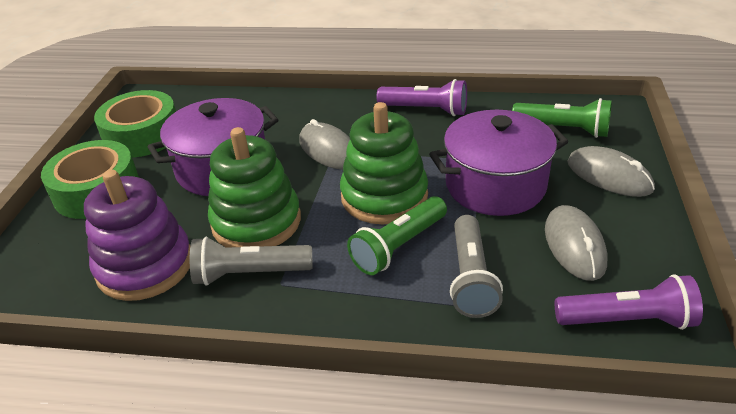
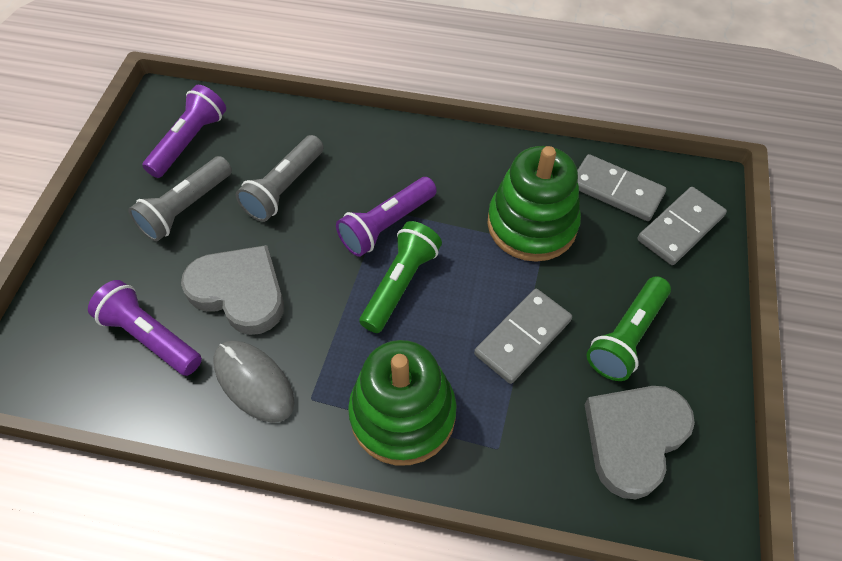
green tape: [41,140,139,219] [94,90,176,158] = 2 -> none = 0
grey domino: none = 0 -> [474,289,572,384] [577,154,666,221] [637,187,727,265] = 3
grey heart: none = 0 -> [181,245,284,335] [585,386,695,499] = 2
grey mouse: [299,119,350,170] [545,205,607,281] [567,146,655,197] = 3 -> [213,341,294,423] = 1
purple flashlight: [376,79,467,116] [555,274,703,330] = 2 -> [88,280,202,376] [142,85,226,178] [336,177,437,257] = 3
purple pot: [148,98,278,196] [429,110,568,216] = 2 -> none = 0
purple stacking toy: [84,170,190,301] = 1 -> none = 0

